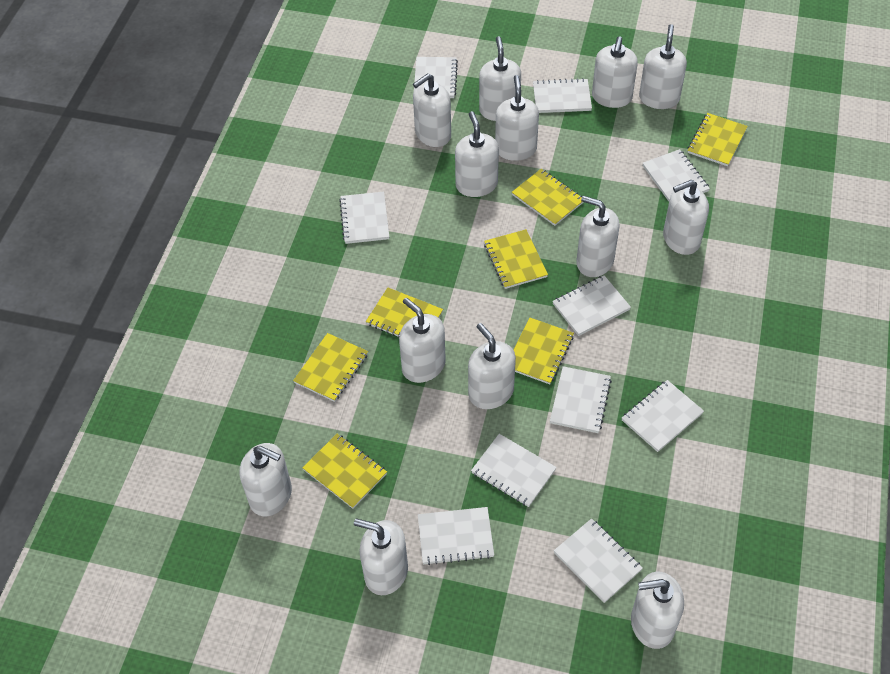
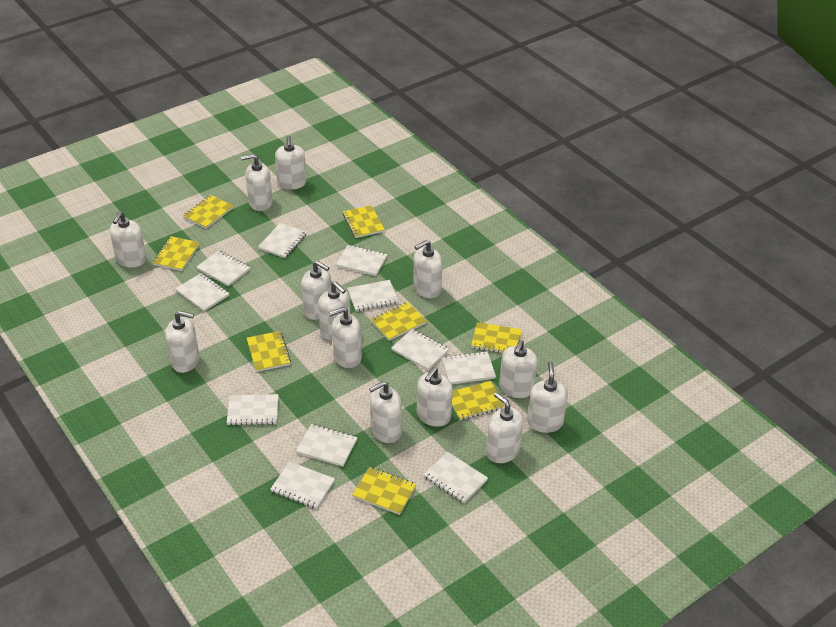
white notebook: [339,192,389,244] [414,57,458,98] [418,507,494,565] [471,434,557,507] [533,78,592,113] [550,366,612,433] [552,275,631,336] [554,518,643,603] [622,380,704,452] [643,149,710,201] = 10 -> [175,273,230,311] [197,250,250,287] [227,394,279,425] [258,223,307,258] [270,461,335,509] [296,424,358,467] [336,245,388,276] [347,280,399,311] [391,329,449,370] [424,452,488,503] [442,351,496,384] = 11
yellow notebook: [293,333,368,402] [302,434,387,509] [366,288,443,338] [484,229,548,289] [512,169,584,226] [514,318,574,384] [688,113,748,166] = 7 -> [152,236,200,271] [183,195,233,229] [247,331,291,372] [343,205,385,238] [352,467,416,515] [370,302,427,341] [452,381,505,420] [471,322,522,353] = 8

